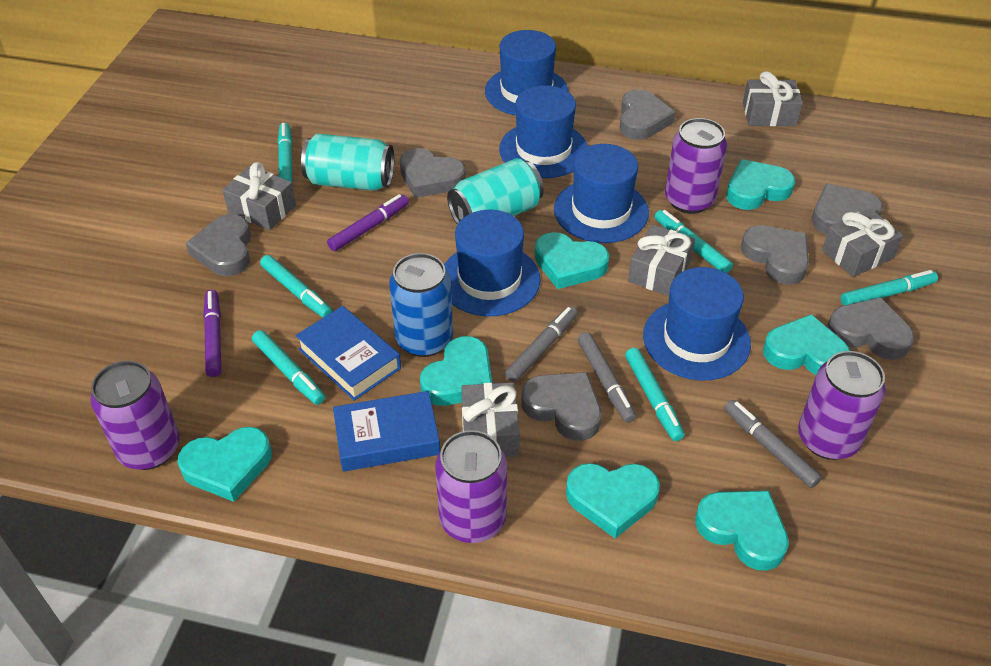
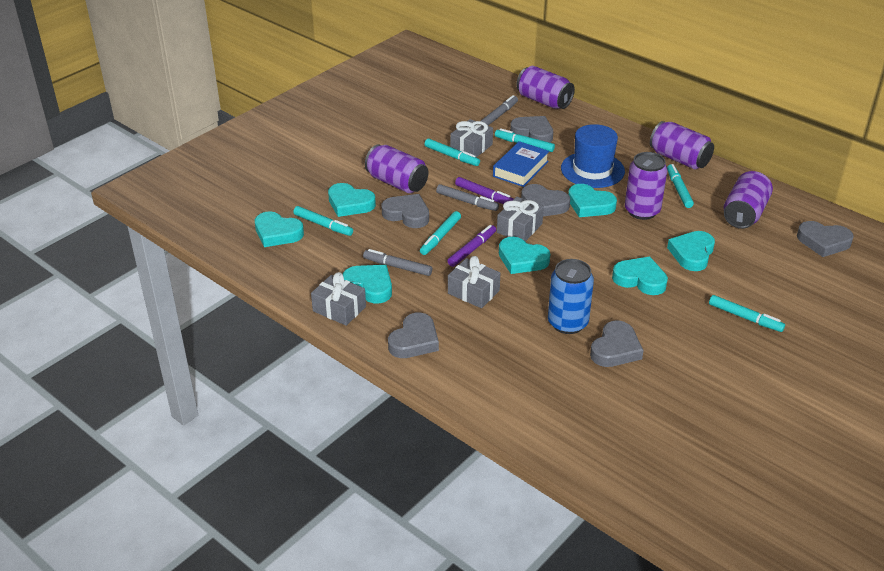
blue book: [296,306,401,401] [333,391,440,472] = 2 -> [493,141,549,187] = 1
blue hat: [444,210,540,316] [485,30,568,116] [499,85,588,178] [554,144,649,243] [643,267,751,381] = 5 -> [561,124,625,188] = 1
grey gift: [222,162,296,230] [461,382,520,457] [628,224,695,296] [743,71,803,126] [822,209,903,277] = 5 -> [311,272,366,326] [448,256,500,308] [450,119,493,157] [497,197,544,241] = 4
grey heart: [186,214,251,276] [400,148,466,198] [521,372,602,441] [620,89,676,140] [741,225,809,285] [812,184,883,235] [827,297,914,360] = 7 -> [381,194,429,228] [388,312,439,358] [510,116,553,143] [521,184,570,217] [590,321,644,367] [797,221,854,257] = 6
purple can: [91,361,180,470] [435,430,507,543] [665,118,727,214] [798,351,886,460] = 4 -> [365,145,428,193] [516,66,575,109] [625,152,667,220] [650,121,714,169] [724,171,773,229] = 5
turquoise can: [301,134,394,191] [447,158,544,225] = 2 -> none = 0

